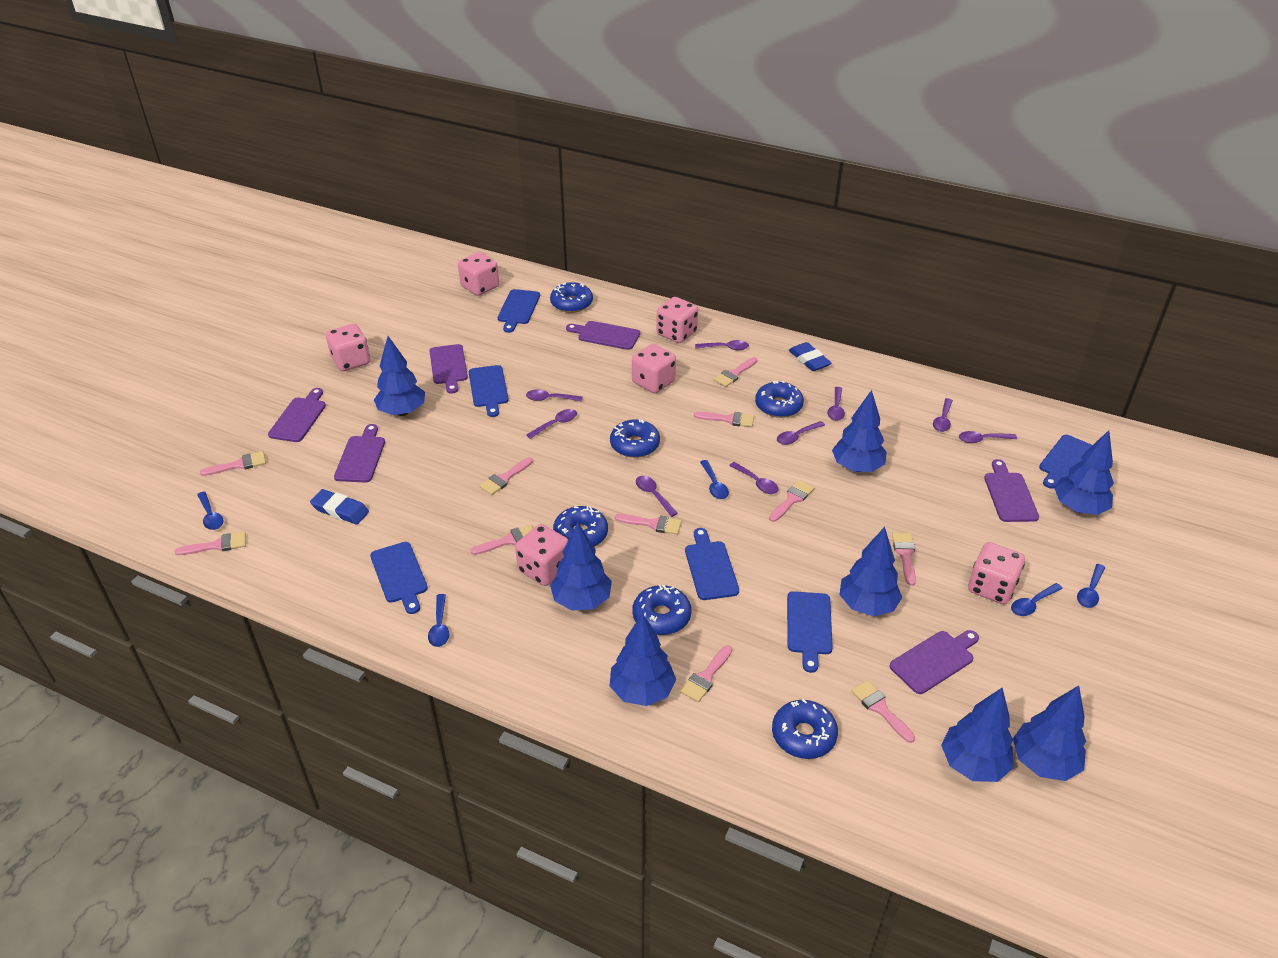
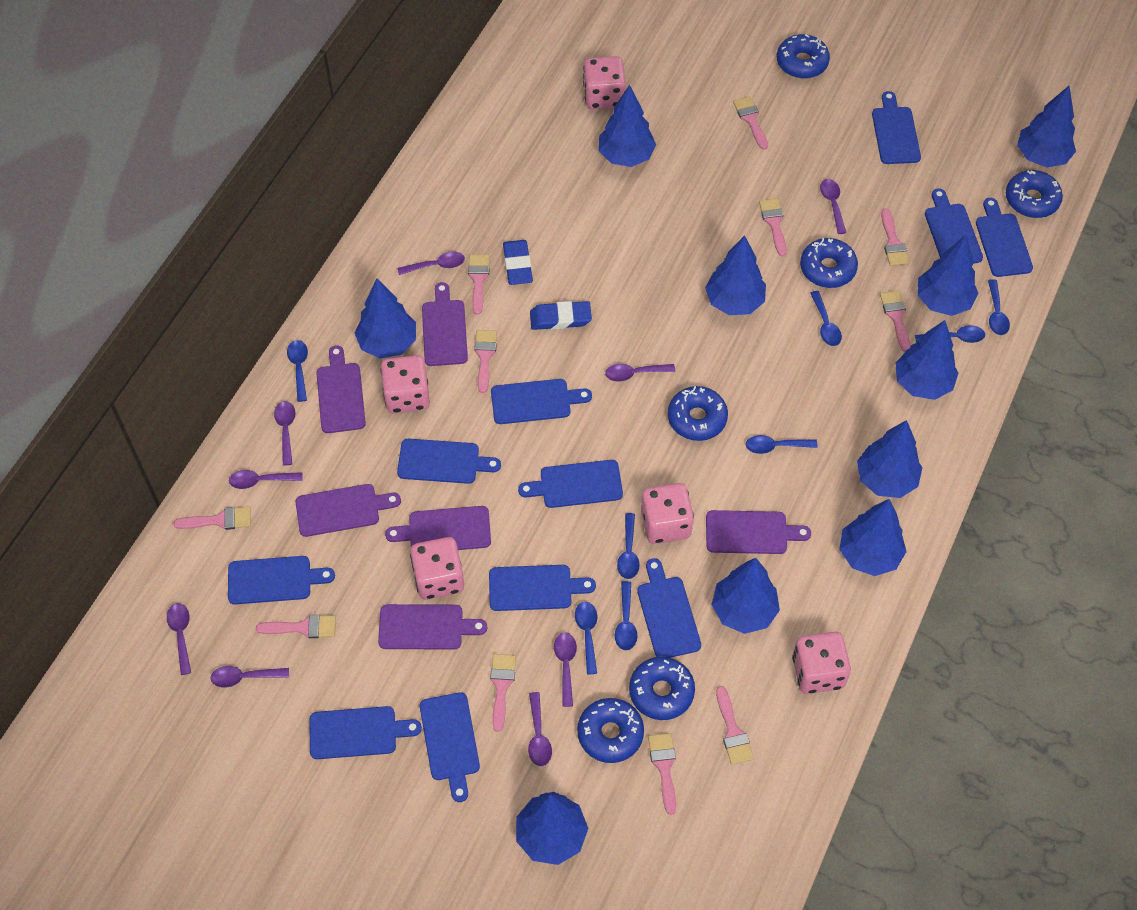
blue cutting board: [370,542,428,614] [469,365,509,417] [498,289,540,333] [685,528,739,600] [787,591,833,673] [1039,435,1092,488] = 6 -> [228,556,335,604] [310,706,422,759] [397,439,501,484] [420,692,480,802] [489,565,596,611] [491,379,592,424] [518,460,623,508] [637,558,701,658] [872,91,921,164] [925,189,983,263] [976,198,1033,277] = 11
blue spoon: [197,491,224,530] [428,594,449,647] [700,460,729,499] [1011,583,1063,616] [1077,564,1105,608] = 5 -> [287,340,308,402] [575,602,597,675] [615,581,637,650] [617,513,640,579] [746,435,818,454] [810,291,842,346] [915,325,985,343] [988,279,1010,335] = 8
blue tree: [374,336,425,416] [550,522,612,611] [610,613,676,706] [832,390,887,472] [839,527,902,616] [941,688,1014,782] [1013,686,1086,781] [1054,430,1114,515] = 8 -> [355,279,416,359] [516,792,588,865] [599,85,656,167] [705,235,766,315] [711,558,780,634] [839,499,907,576] [857,420,922,498] [895,320,958,400] [917,235,979,316] [1017,86,1076,168] = 10
pink dice: [326,324,370,371] [458,252,499,296] [515,524,568,586] [632,344,676,393] [656,297,698,343] [968,542,1025,604] = 6 -> [380,355,430,414] [410,537,464,600] [583,56,626,109] [641,483,694,544] [792,632,851,694] = 5

